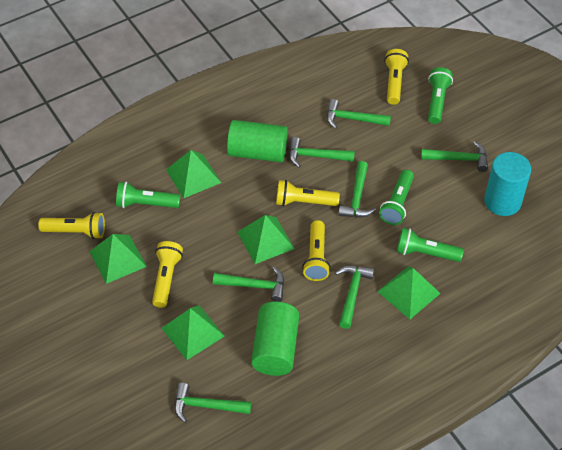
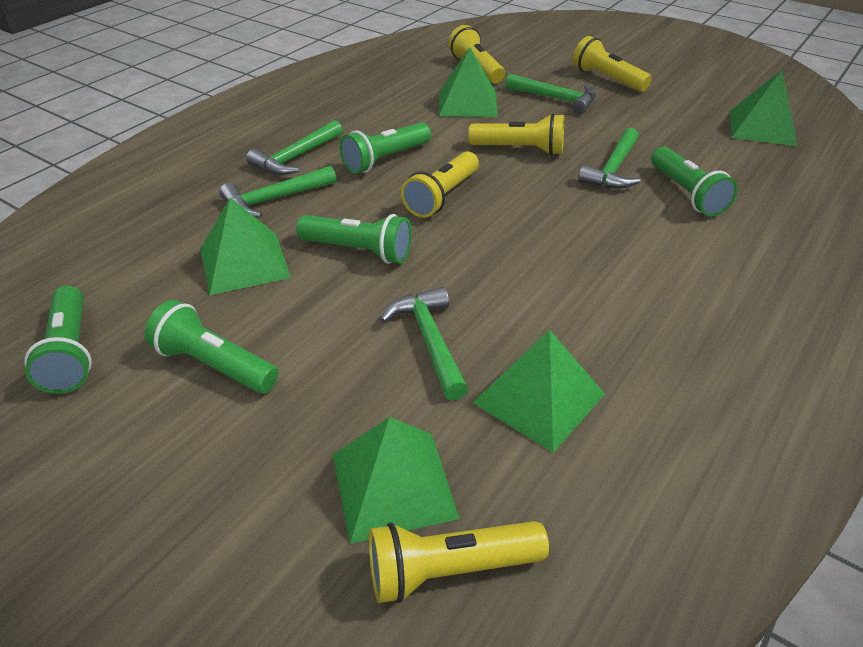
green cylinder: [227,120,288,162] [251,302,299,376] = 2 -> none = 0
green flashlight: [116,182,180,208] [379,170,414,225] [397,228,464,262] [428,67,453,124] = 4 -> [24,286,92,394] [145,300,278,393] [296,214,412,264] [339,122,431,174] [651,147,738,217] = 5
green hammer: [174,383,251,423] [213,267,284,302] [289,137,355,167] [327,99,391,129] [335,266,374,329] [338,161,376,218] [421,141,488,172] = 7 -> [219,166,337,218] [246,120,343,175] [380,287,468,400] [505,74,596,114] [578,128,640,189] = 5
turquoise cylinder: [484,152,531,216] = 1 -> none = 0

